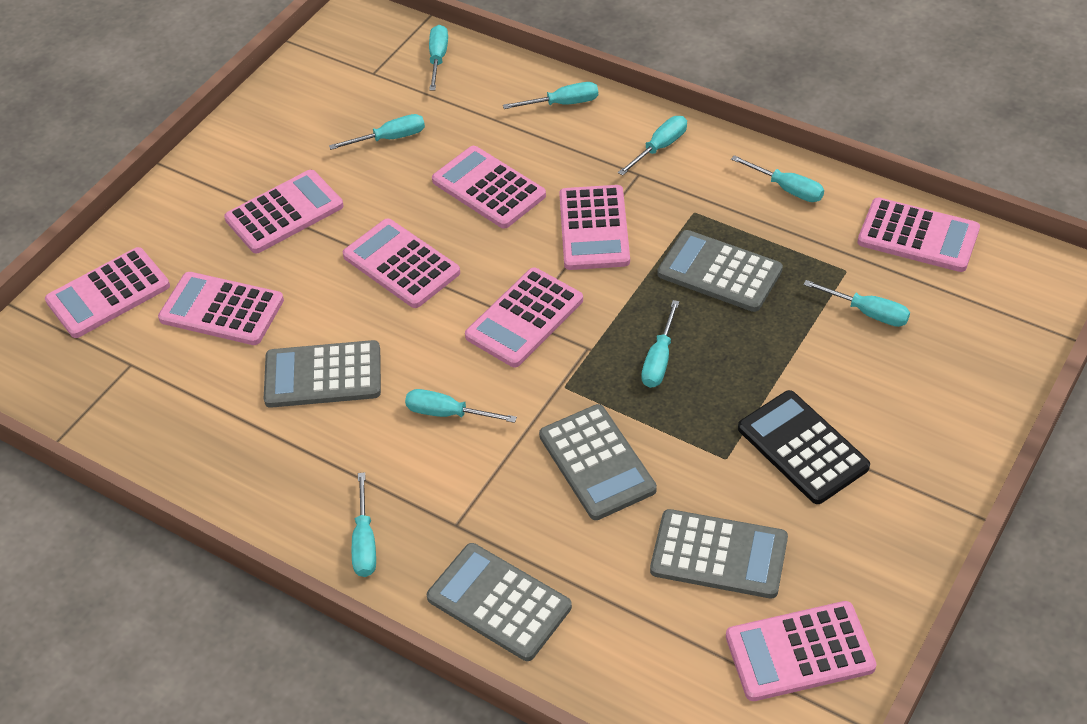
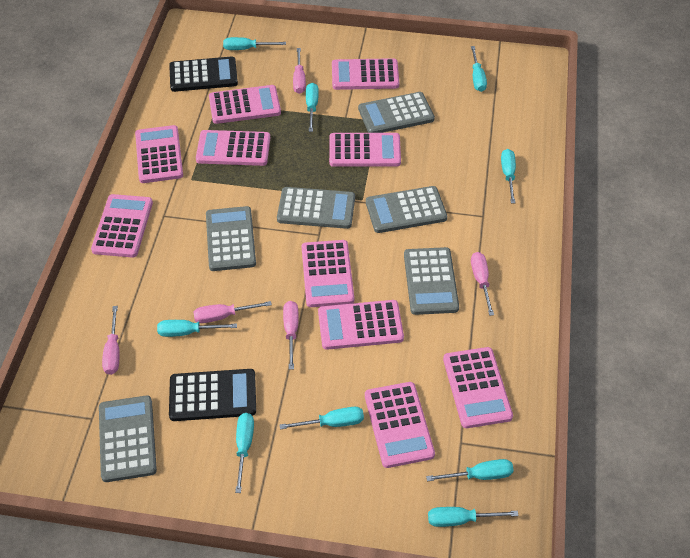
black calculator: [738,390,870,504] = 1 -> [169,56,238,92] [169,369,256,421] = 2
grey calculator: [264,340,381,408] [427,543,572,661] [539,404,657,520] [650,509,788,598] [657,230,783,312] = 5 -> [99,395,157,482] [206,206,256,271] [277,187,355,229] [358,92,435,133] [366,186,447,233] [404,247,459,315] = 6
pink calculator: [45,247,170,338] [158,272,284,345] [224,170,344,253] [343,219,460,308] [432,146,546,229] [465,268,583,367] [559,185,630,270] [726,601,877,701] [857,198,980,272] = 9 -> [91,194,153,258] [135,125,183,183] [196,130,270,166] [209,85,281,124] [302,240,354,307] [318,300,404,350] [329,133,401,167] [332,58,399,90] [365,382,435,468] [443,347,513,428] = 10
pink screwdriver: none = 0 -> [102,306,120,375] [193,301,272,323] [283,301,299,370] [293,48,306,94] [471,252,494,316] = 5

